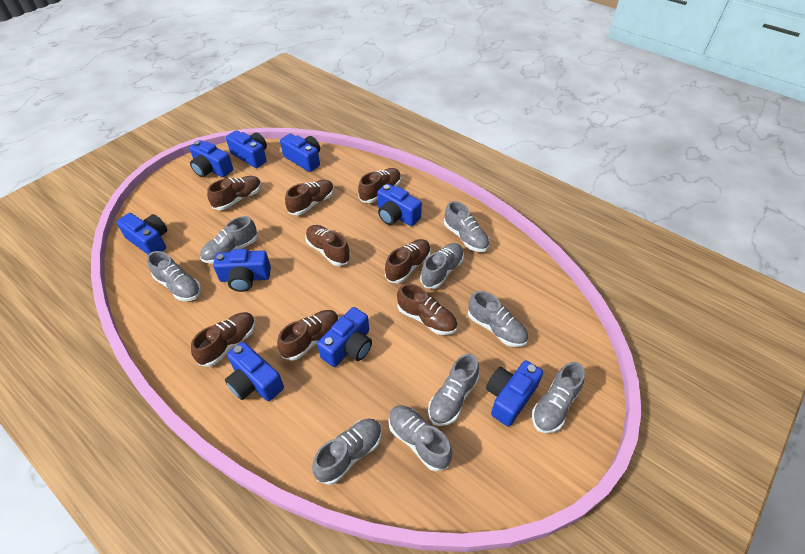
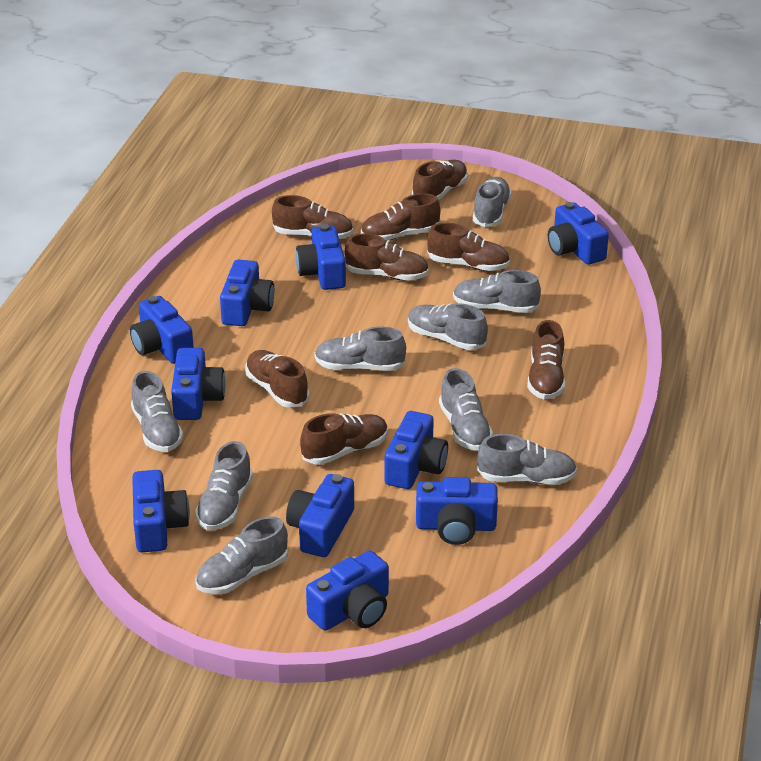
blue camera: [116,213,168,255] [189,140,233,177] [213,249,271,292] [225,342,284,401] [226,130,267,168] [280,134,320,172] [317,307,372,367] [377,184,422,226] [486,361,543,427] = 9 -> [130,296,194,364] [132,470,190,552] [171,348,226,420] [220,260,274,326] [286,474,354,557] [296,224,346,290] [306,551,389,631] [385,411,448,489] [416,477,498,545] [548,202,609,265] = 10

